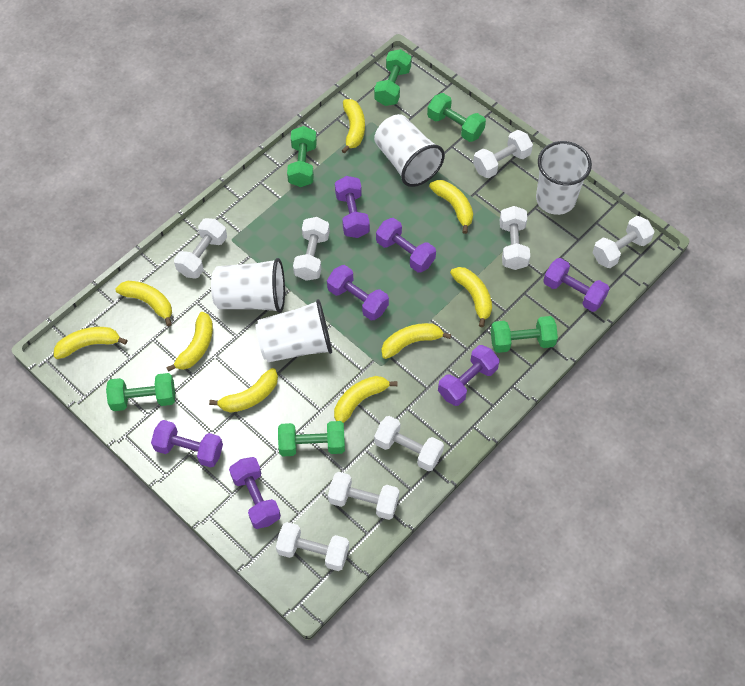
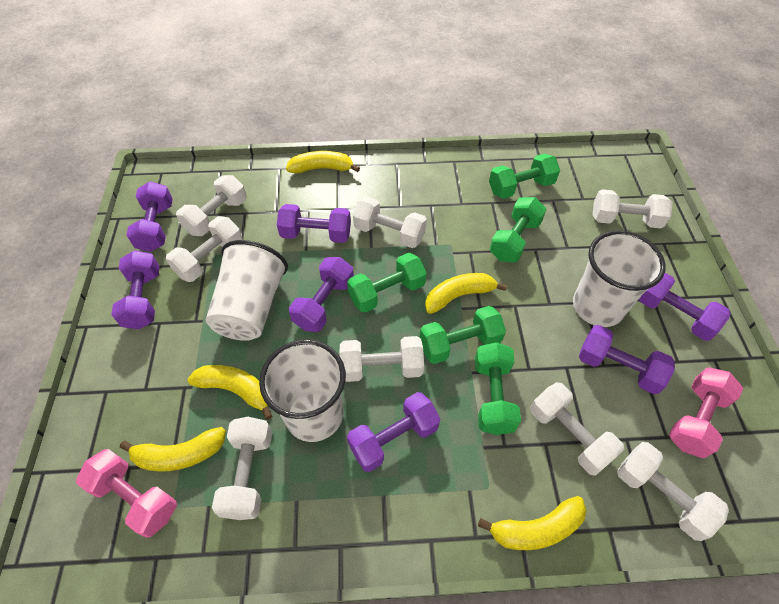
green dumbbell: [106,373,175,411] [278,421,345,456] [287,126,317,187] [374,49,412,106] [427,93,486,142] [491,316,558,353] = 6 -> [347,253,427,313] [419,306,506,364] [475,342,521,435] [489,153,560,199] [490,197,547,262] = 5
pink dumbbell: none = 0 -> [76,449,177,538] [669,367,743,458] = 2
white cup: [211,258,285,313] [256,299,332,362] [374,114,445,187] [536,141,592,215] = 4 -> [206,240,288,341] [259,340,346,442] [573,231,666,327] = 3
yellow banana: [54,327,127,359] [116,281,172,326] [166,312,213,372] [209,368,278,413] [334,376,398,423] [341,99,365,154] [382,323,451,359] [429,180,473,234] [450,267,492,327] = 9 -> [120,427,226,472] [188,365,272,420] [286,151,360,173] [425,273,507,314] [478,496,587,550] = 5

